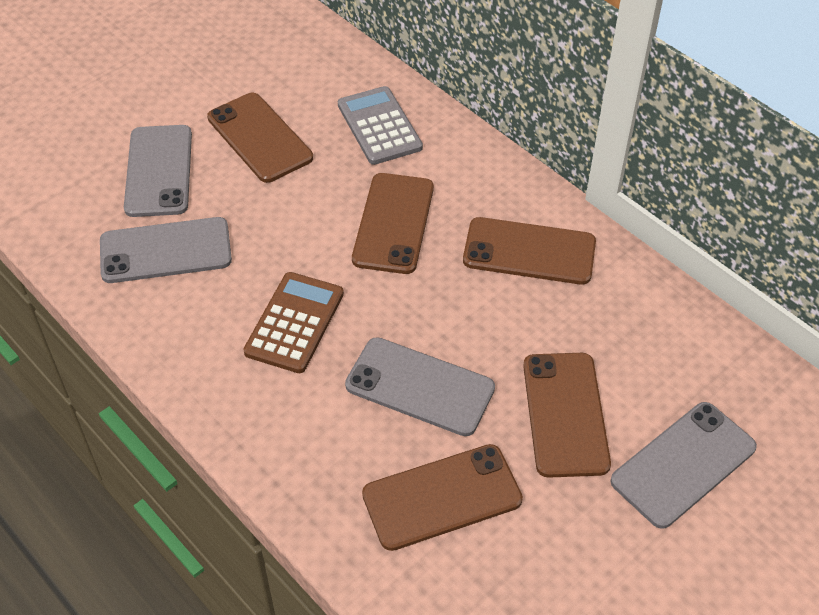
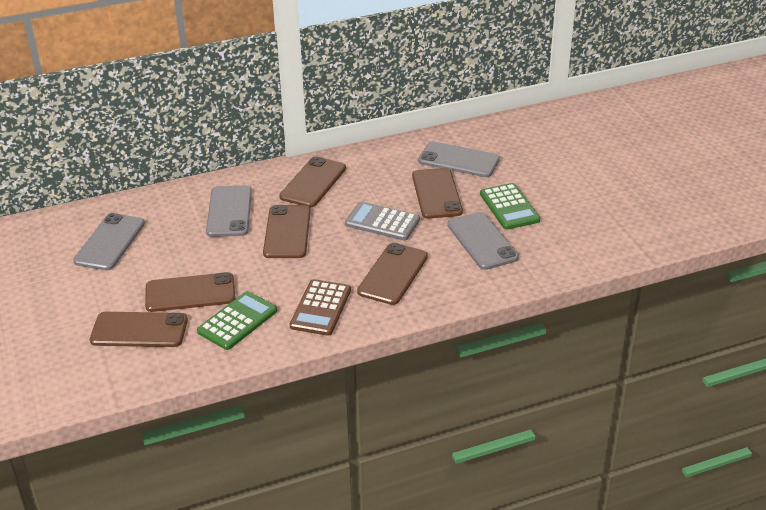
brown phone: [207,93,313,183] [352,173,434,274] [362,444,523,551] [463,217,596,285] [523,353,611,478] = 5 -> [90,312,188,347] [145,272,235,312] [263,205,311,258] [279,156,346,207] [357,243,428,305] [412,168,463,219] = 6
green calculator: none = 0 -> [197,291,277,350] [480,183,540,230] = 2

